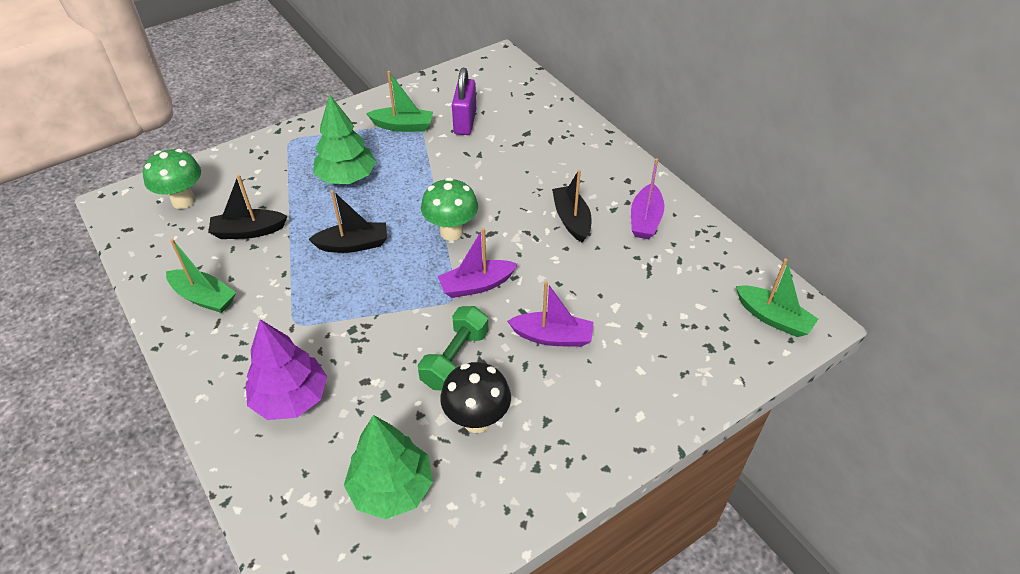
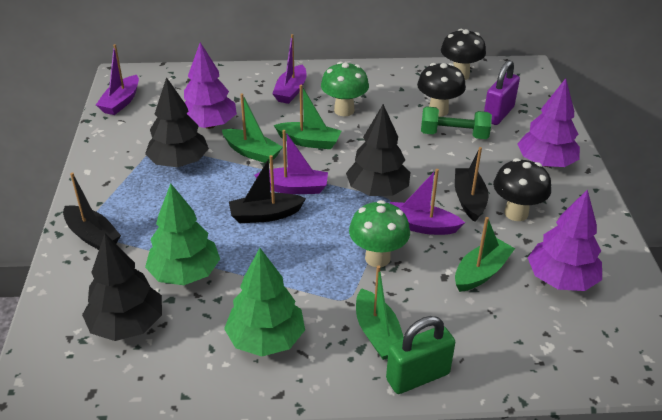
black mushroom: [440,362,511,433] = 1 -> [417,63,466,117] [441,29,486,80] [493,158,551,221] = 3
black tree: none = 0 -> [82,234,162,341] [145,77,209,167] [346,104,411,196] = 3
green boat: [166,239,236,313] [366,71,433,132] [736,259,818,337] = 3 -> [222,93,283,163] [274,85,341,149] [356,265,404,360] [455,217,515,292] = 4
green padlock: none = 0 -> [386,316,455,394] = 1
purple boat: [438,228,518,298] [507,281,593,347] [631,159,664,239] = 3 -> [96,44,139,115] [254,130,328,194] [272,34,306,104] [390,169,465,235] = 4
purple tree: [246,319,327,420] = 1 -> [184,42,237,129] [517,78,580,167] [528,189,602,291] = 3

